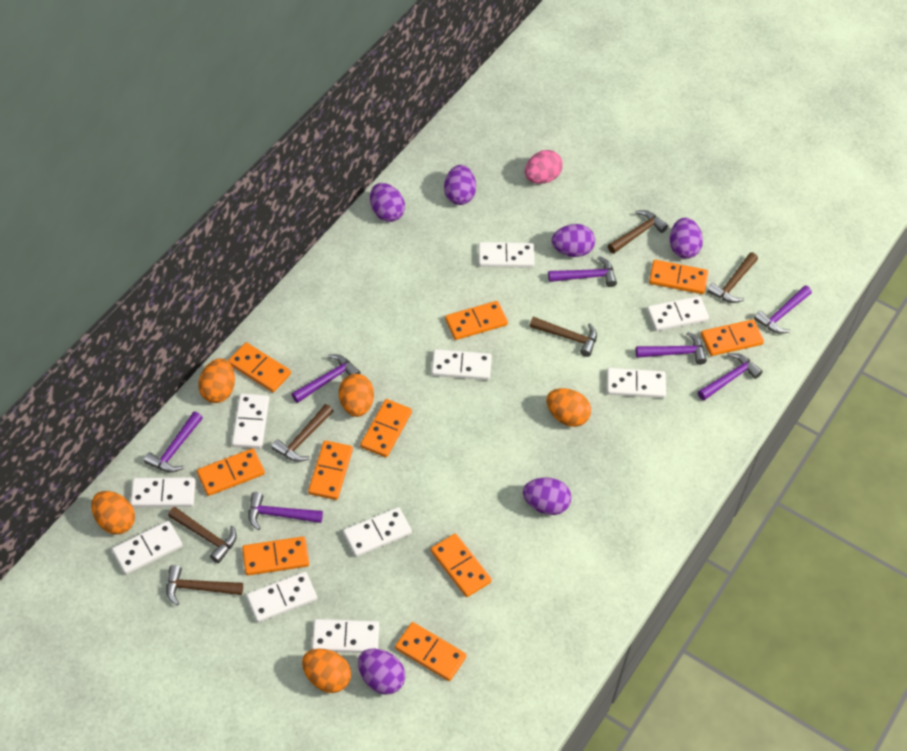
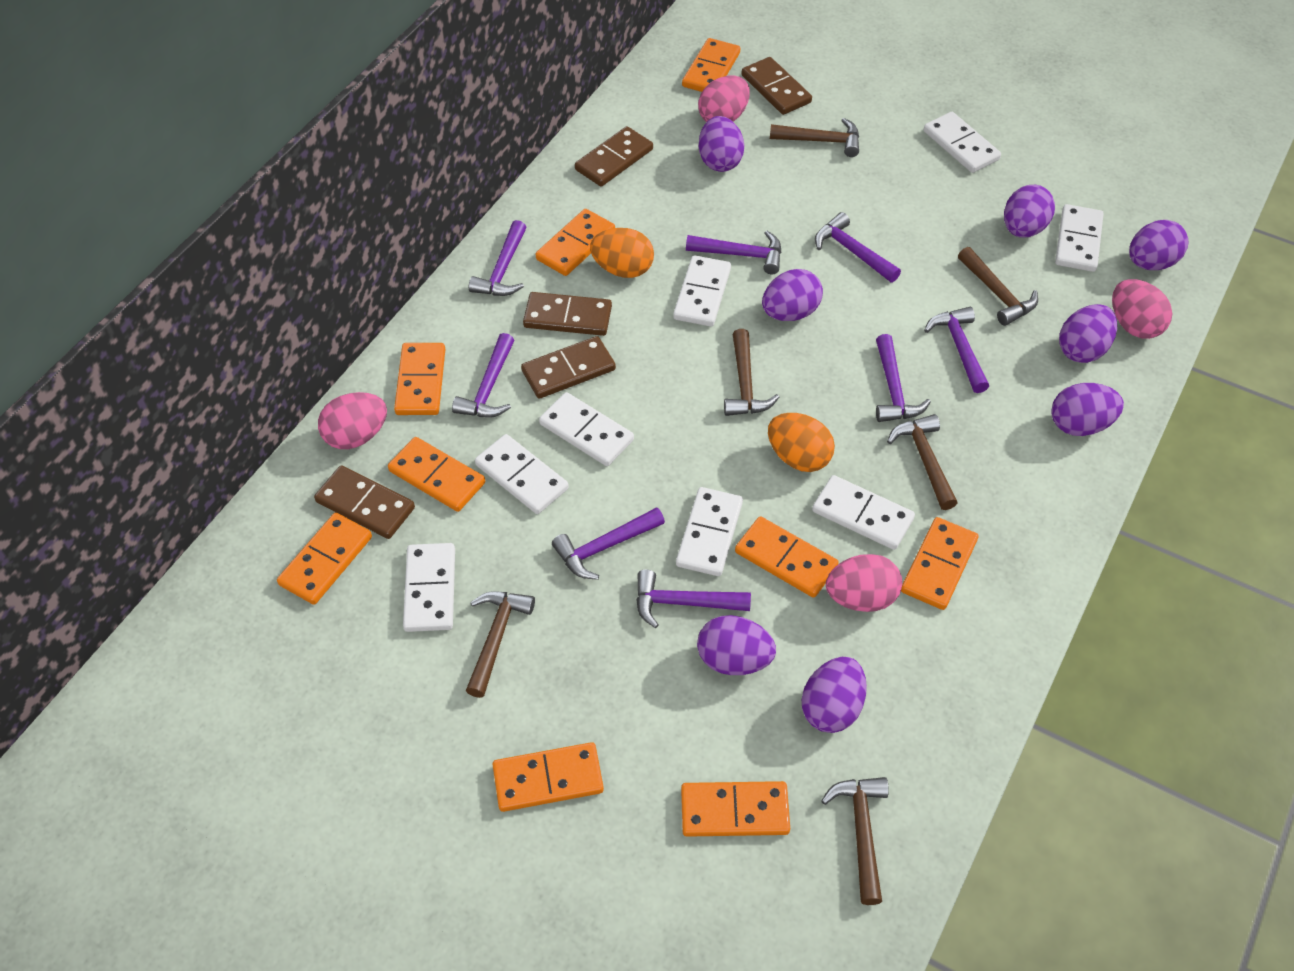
brown domino: none = 0 -> [314,466,415,539] [521,336,616,399] [523,292,612,336] [575,126,653,186] [741,57,812,115] = 5
orange domino: [197,448,265,496] [228,342,291,392] [242,536,309,576] [308,440,353,500] [360,399,412,458] [395,622,467,681] [431,533,492,597] [445,301,508,340] [649,260,708,294] [701,319,764,356] = 10 -> [277,513,372,605] [388,437,485,512] [394,343,445,415] [492,742,604,812] [536,209,615,276] [681,781,790,837] [682,38,740,92] [735,516,839,598] [901,517,978,610] = 9
orange egg: [91,491,135,534] [198,358,235,403] [302,649,351,693] [339,374,374,417] [547,388,591,427] = 5 -> [590,228,654,278] [768,413,835,472] = 2
pink egg: [525,150,563,184] = 1 -> [318,392,387,449] [698,75,750,122] [826,554,902,612] [1112,279,1172,339] = 4
purple egg: [358,648,405,695] [370,183,405,222] [444,165,476,205] [523,477,571,515] [552,224,595,257] [670,218,703,259] = 6 -> [697,615,776,675] [699,116,744,172] [762,269,823,321] [802,657,867,733] [1004,185,1055,237] [1051,383,1124,436] [1059,304,1117,363] [1129,220,1188,270] = 8
purple hammer: [144,411,203,472] [249,492,323,530] [292,354,361,403] [548,256,617,287] [636,332,707,365] [698,353,763,401] [754,285,812,334] = 7 -> [452,333,514,418] [469,220,526,296] [552,507,665,580] [636,569,751,628] [686,231,782,274] [815,212,901,282] [876,334,931,422] [924,307,989,393] = 8
white domino: [112,521,183,575] [130,477,196,507] [232,393,269,449] [246,572,317,623] [312,619,379,653] [343,507,412,557] [431,349,492,380] [478,242,535,268] [607,368,666,398] [647,296,709,331] = 10 -> [403,543,455,632] [475,434,569,514] [539,392,634,466] [673,255,731,327] [676,487,743,576] [812,475,915,550] [924,112,1001,173] [1055,204,1104,272] = 8

